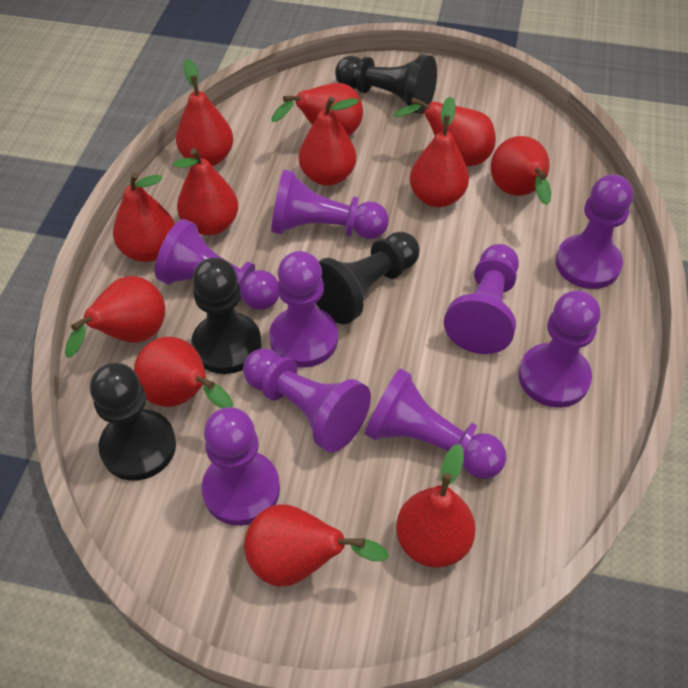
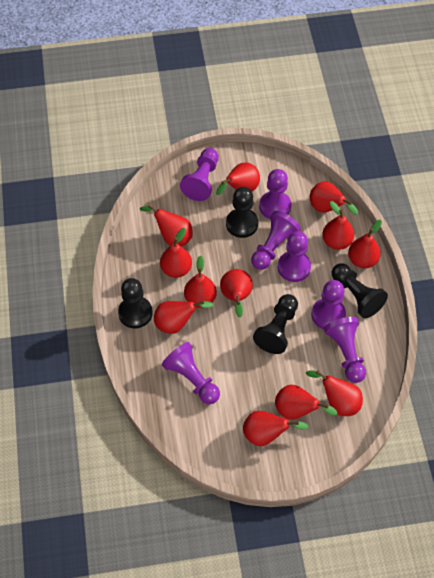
purple pawn: [155,219,279,310] [202,407,280,526] [243,348,371,452] [269,251,338,367] [271,169,389,239] [365,368,507,479] [444,244,519,354] [519,290,601,408] [556,174,633,289] = 9 -> [162,342,220,404] [180,148,219,201] [251,211,301,270] [259,169,291,219] [278,231,311,282] [311,280,346,329] [324,317,366,383] = 7

